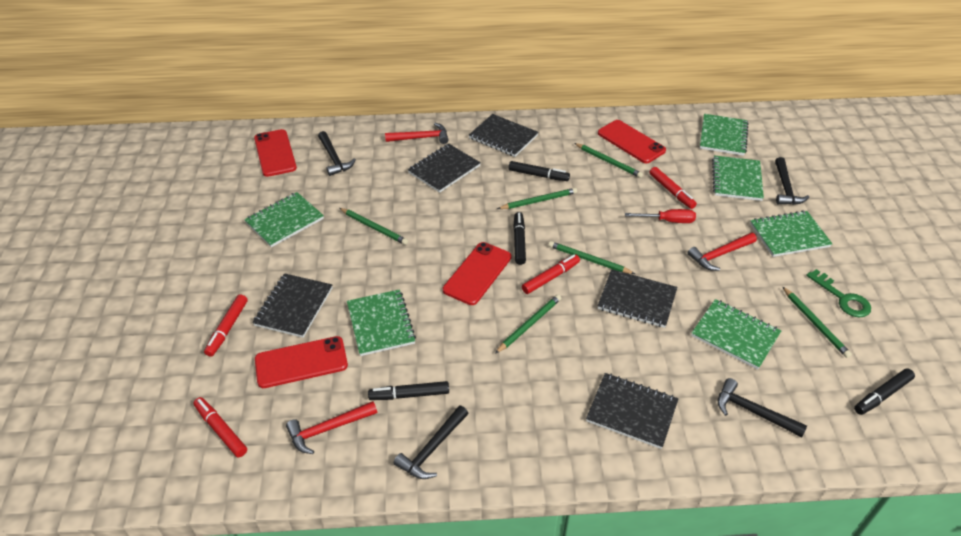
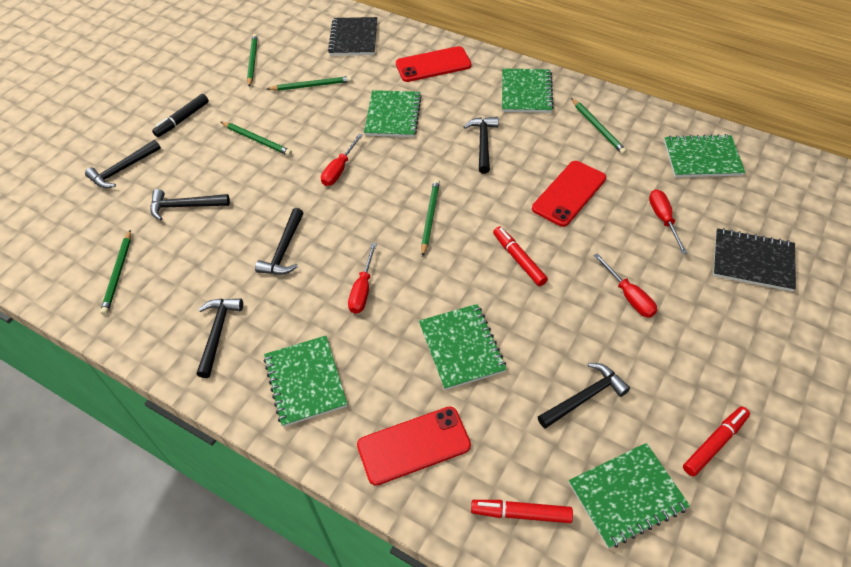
black hammer: [318,131,356,176] [394,405,468,479] [718,378,807,437] [775,157,809,205] = 4 -> [85,140,161,188] [151,189,230,220] [197,299,243,378] [255,208,303,275] [463,117,498,174] [538,363,630,429] = 6
black marker: [368,381,449,400] [509,161,570,181] [513,212,526,265] [854,368,915,415] = 4 -> [152,94,209,137] = 1
black notebook: [252,273,332,338] [408,144,481,193] [469,114,538,157] [586,373,679,449] [598,269,677,328] = 5 -> [328,17,377,56] [713,228,796,292] = 2
green key: [806,269,871,317] = 1 -> none = 0
red hammer: [286,401,377,454] [385,123,448,144] [688,233,757,271] = 3 -> none = 0
red marker: [194,397,247,457] [204,294,248,357] [522,254,580,294] [650,167,697,209] = 4 -> [471,500,573,523] [493,227,548,286] [683,407,750,477] = 3
red phone: [254,129,297,177] [255,336,348,388] [443,242,511,305] [598,120,666,163] = 4 -> [357,407,471,486] [396,46,471,82] [532,161,606,227] = 3
red screwdriver: [625,209,696,223] = 1 -> [321,134,363,186] [348,243,377,314] [594,253,657,318] [649,189,687,254] = 4

